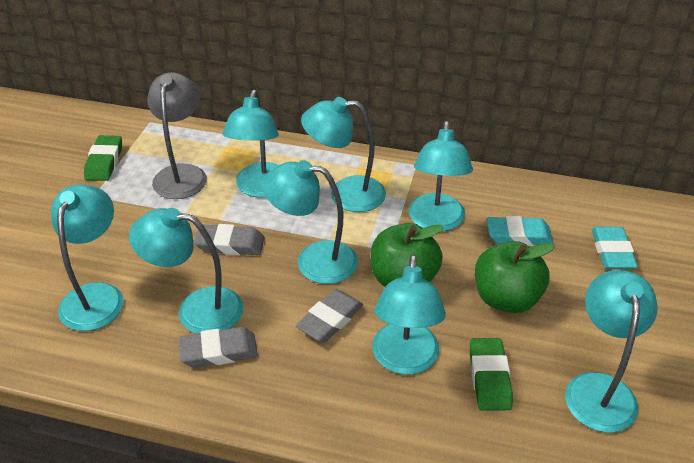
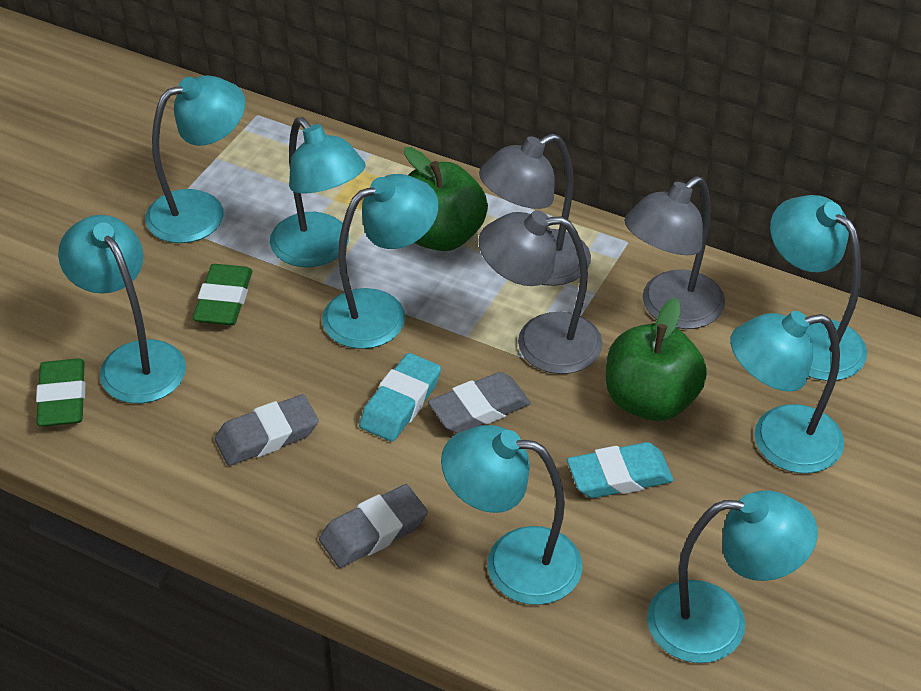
grey lamp: [147,72,207,199] = 1 -> [478,210,603,374] [479,134,591,286] [624,176,725,329] = 3

